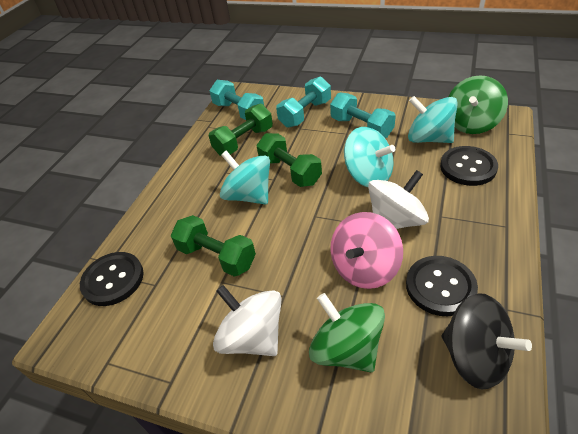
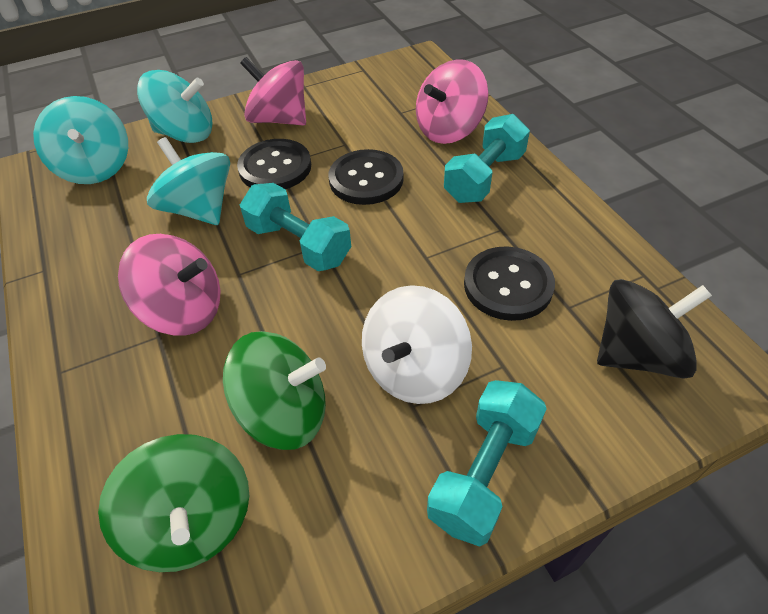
green dumbbell: [171,215,256,277] [208,104,273,156] [256,133,322,187] = 3 -> none = 0
pink spinning top: [330,212,403,289] = 1 -> [118,234,220,336] [240,57,306,125] [416,59,488,144] = 3
white spinning top: [213,285,282,356] [368,170,429,229] = 2 -> [362,285,472,404] = 1

